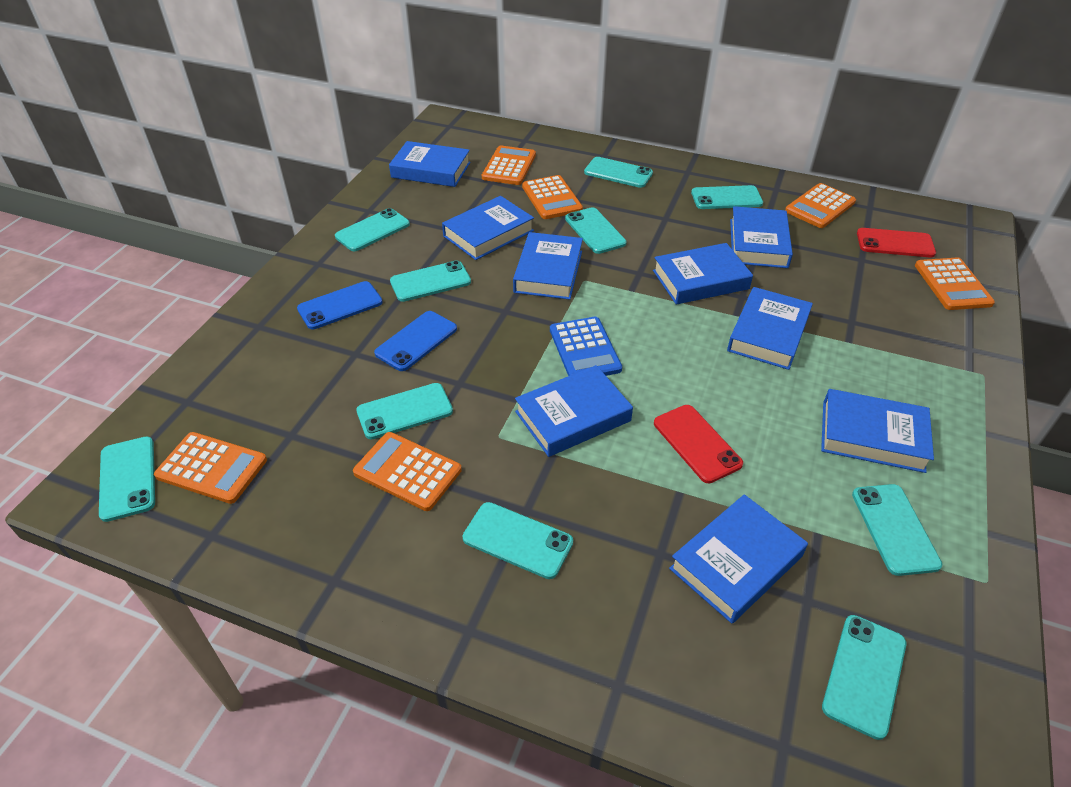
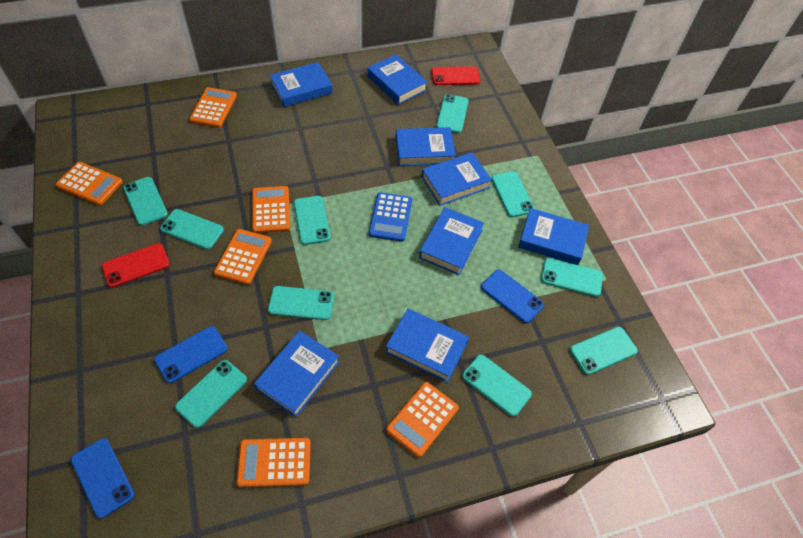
blue book: [389,141,470,187] [442,196,534,260] [513,232,583,300] [515,365,633,457] [653,243,753,305] [669,494,808,624] [727,287,813,370] [730,206,793,268] [821,389,934,473] = 9 -> [254,331,339,417] [270,62,333,107] [367,54,427,105] [386,309,469,383] [395,127,456,166] [419,207,484,275] [421,152,492,206] [518,208,589,265] = 8
blue phone: [297,281,383,329] [374,311,457,371] = 2 -> [71,438,135,518] [154,326,228,383] [481,269,544,323] = 3

